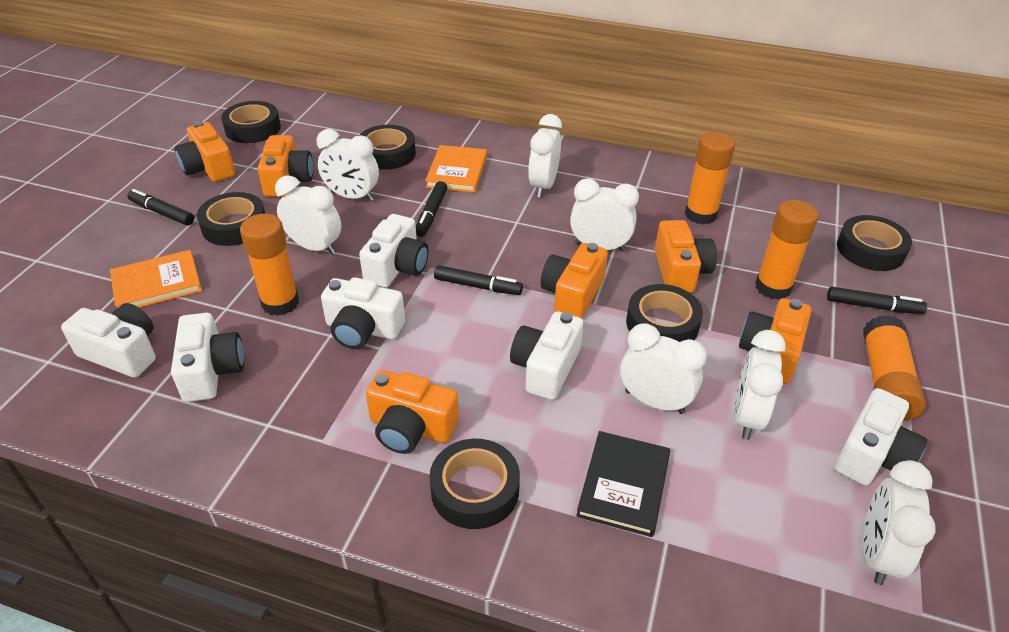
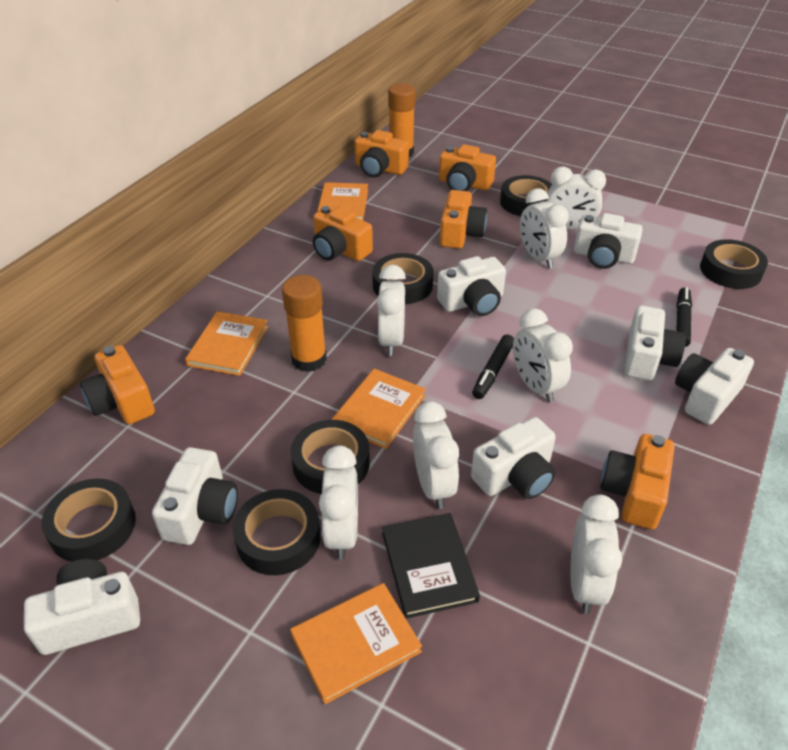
black marker: [128,189,194,225] [416,181,447,237] [434,265,523,295] [827,287,927,314] = 4 -> [472,334,514,399] [676,287,692,347] = 2
orange book: [110,250,202,308] [425,145,487,193] = 2 -> [185,311,268,376] [290,583,422,704] [317,182,368,220] [332,369,426,449] = 4
orange glue stick: [240,214,299,316] [685,132,735,225] [755,200,819,300] [863,315,926,421] = 4 -> [282,275,327,372] [388,83,415,158] = 2
white camera: [61,303,156,378] [171,313,244,402] [321,277,405,349] [359,214,429,288] [510,311,583,400] [834,388,927,486] = 6 -> [24,559,140,655] [152,447,238,545] [437,256,506,316] [471,417,556,499] [574,213,643,269] [624,305,686,381] [675,348,754,425] = 7

